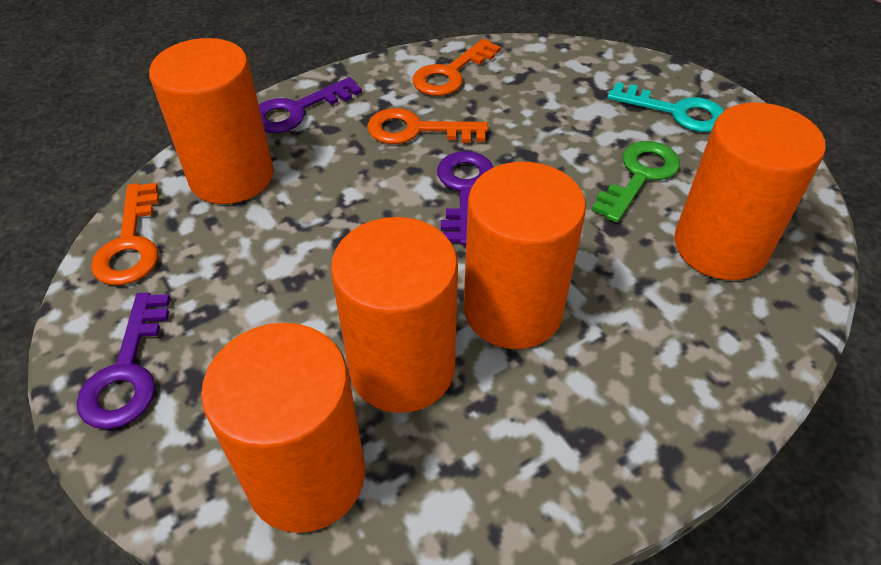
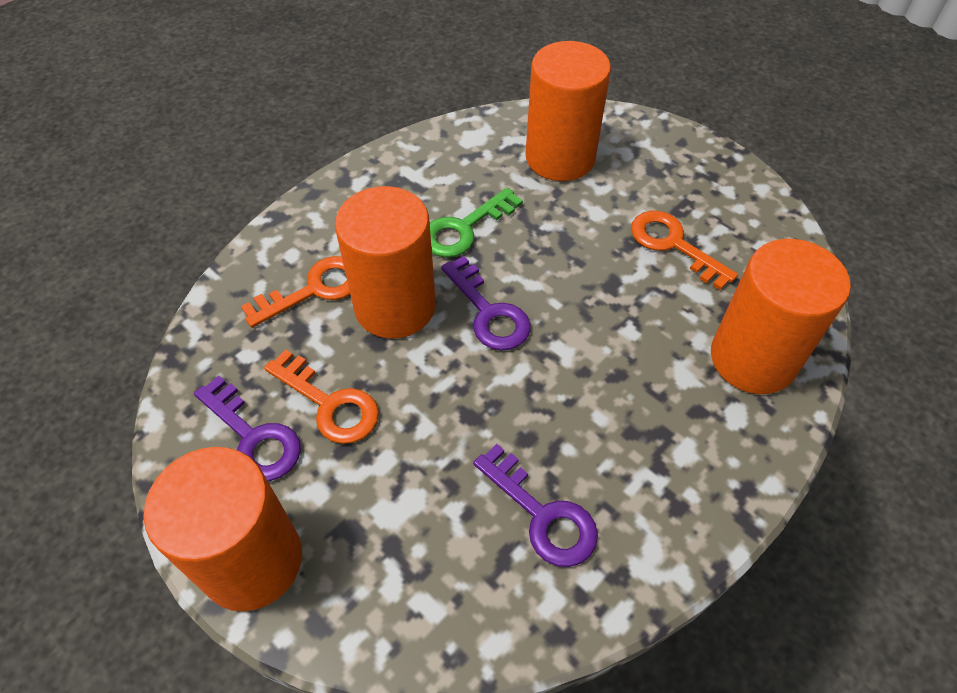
orange cylinder: [149,38,273,204] [201,323,365,533] [331,217,458,413] [464,162,586,349] [674,102,826,280] = 5 -> [143,447,302,611] [335,186,436,339] [526,41,611,181] [711,239,851,394] = 4
turquoise key: [607,82,724,132] = 1 -> none = 0

